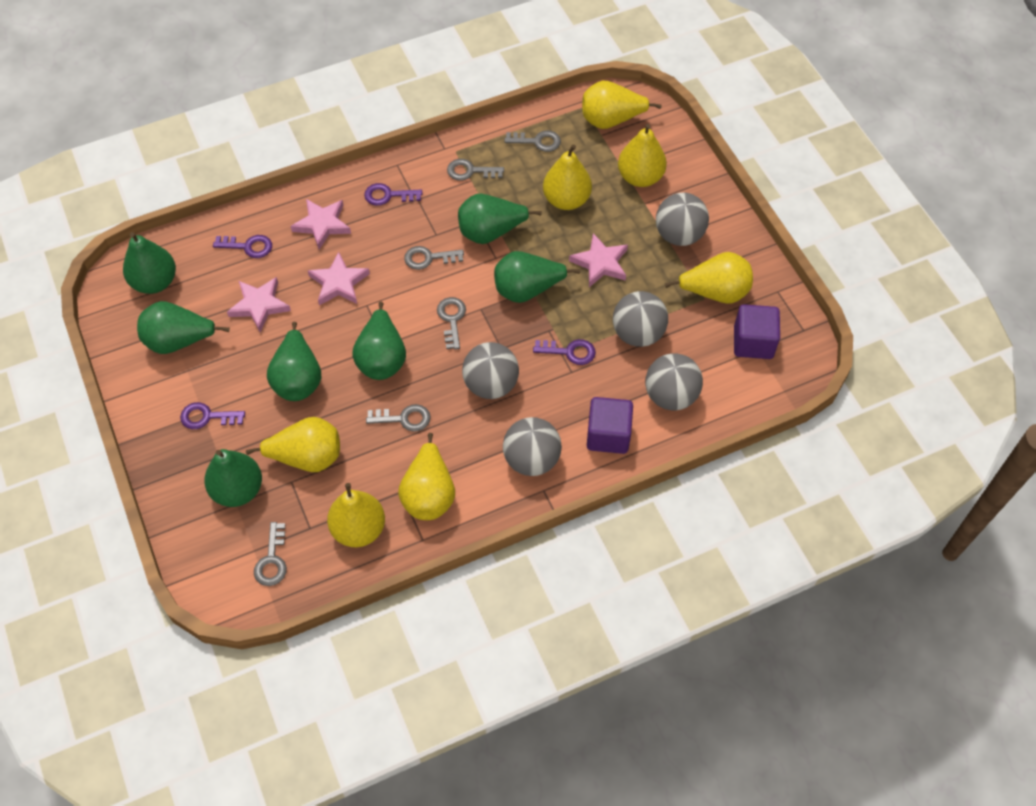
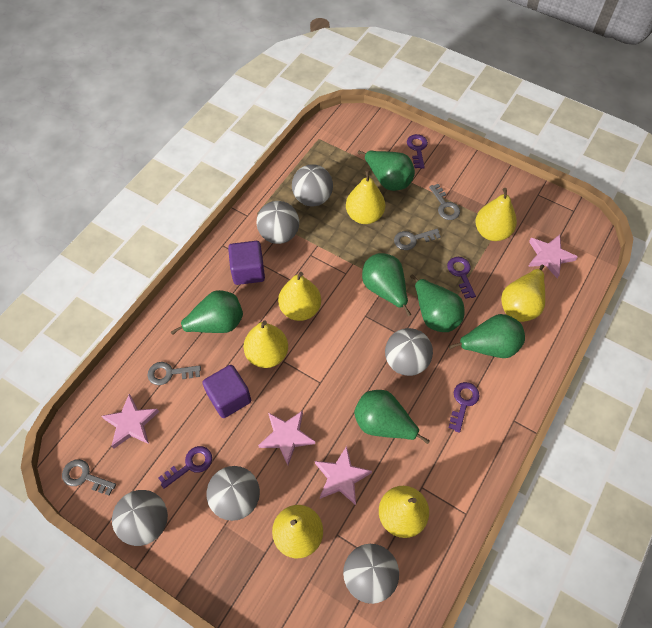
green pear: [123,232,176,294] [137,301,230,354] [204,449,262,507] [267,322,321,401] [352,302,406,380] [458,194,542,244] [494,251,580,303] = 7 -> [171,290,243,335] [354,390,430,444] [358,151,415,191] [362,253,412,316] [410,274,465,332] [449,314,525,358] = 6
grey ball: [462,342,519,399] [503,417,562,476] [613,291,668,347] [645,353,703,410] [656,193,709,246] = 5 -> [112,490,168,546] [207,466,260,521] [257,201,299,244] [292,164,333,206] [343,544,399,604] [385,328,433,376] = 6
grey key: [254,522,287,586] [366,404,431,432] [404,246,464,270] [437,297,466,349] [447,159,504,180] [504,131,561,152] = 6 -> [62,459,116,495] [148,362,201,385] [394,229,441,250] [429,184,460,220] = 4

